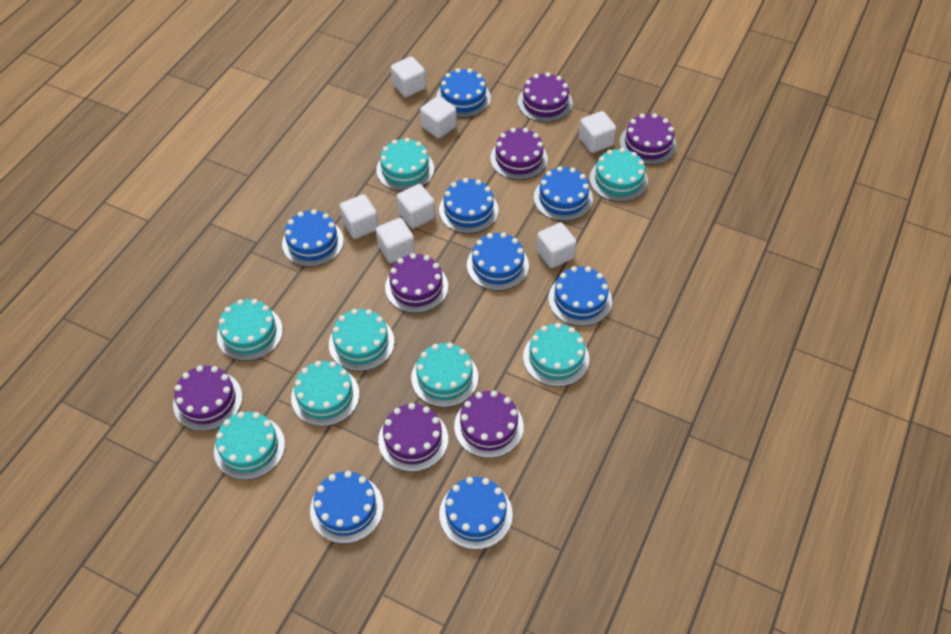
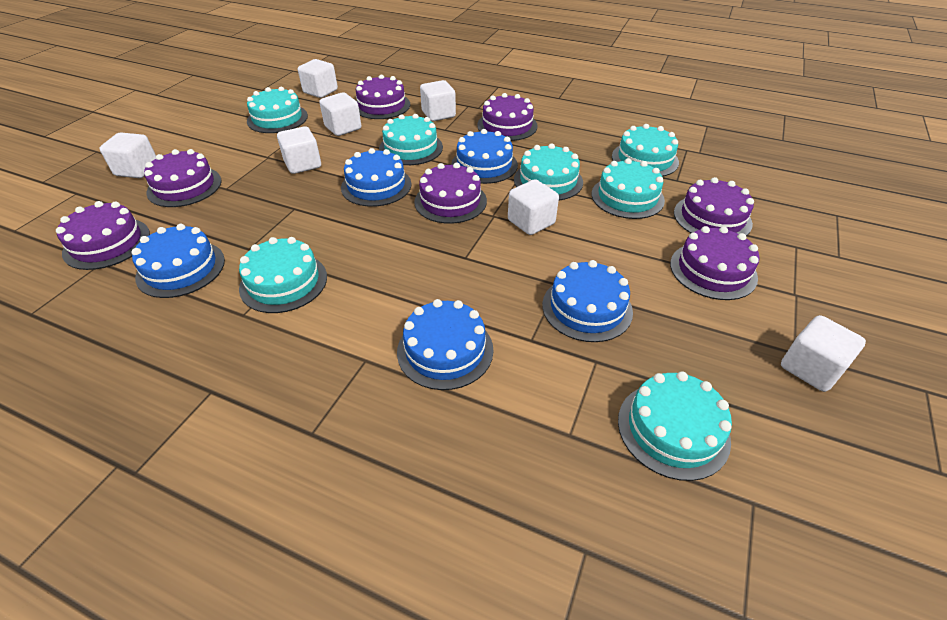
blue cake: [282,209,344,267] [310,471,383,544] [436,68,491,118] [439,178,499,234] [439,477,513,550] [467,232,529,291] [534,166,593,221] [548,266,612,326] = 8 -> [132,224,225,298] [341,148,411,207] [397,299,493,390] [451,129,518,184] [542,260,633,342] = 5
turquoise cake: [214,412,285,480] [217,299,283,361] [291,361,359,427] [329,309,395,371] [376,138,434,191] [411,343,478,407] [523,323,589,387] [589,148,648,202] = 8 -> [239,237,327,313] [247,87,308,133] [379,114,443,165] [514,143,583,201] [592,158,665,219] [612,124,679,177] [618,371,732,481] = 7

